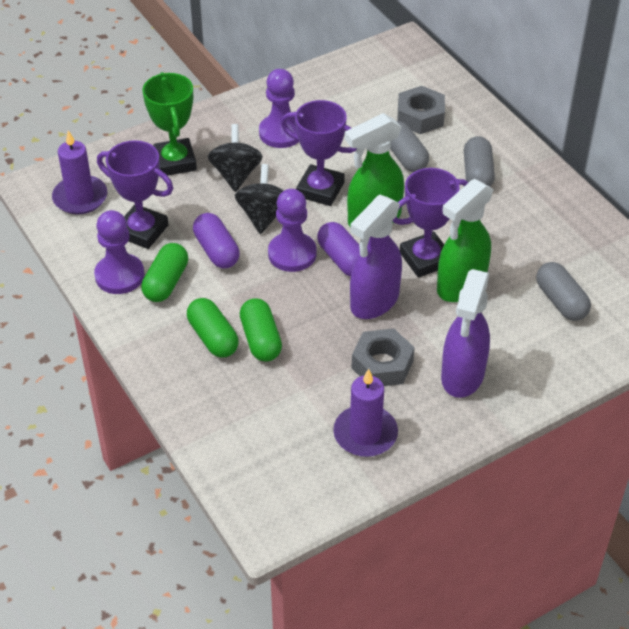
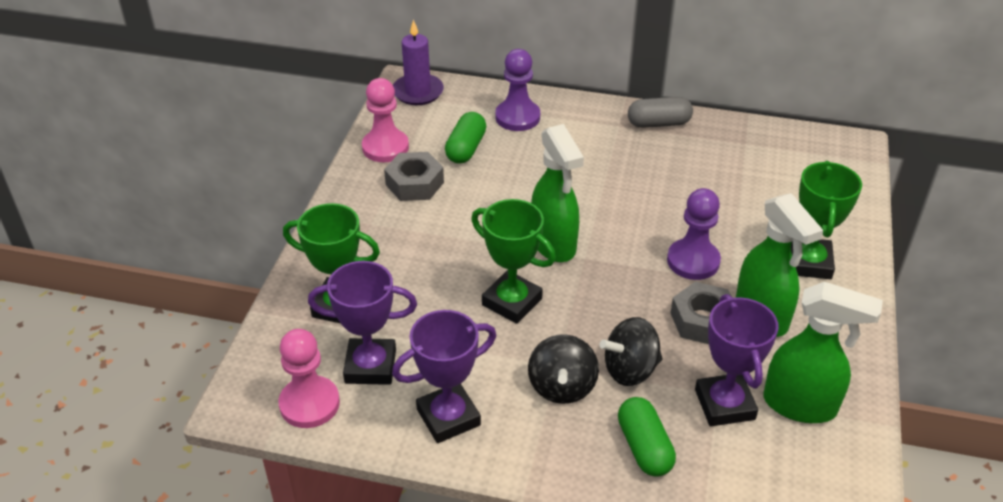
green capsule: [141,243,188,302] [187,298,239,358] [240,298,282,362] = 3 -> [445,112,486,164] [618,397,676,477] = 2
green spray bottle: [345,113,404,226] [437,179,494,302] = 2 -> [531,124,584,262] [736,193,823,337] [763,282,883,423] = 3
green trophy: [142,72,197,176] = 1 -> [283,203,380,323] [471,199,556,324] [791,161,862,279] = 3
grey capsule: [390,121,429,172] [464,136,495,187] [536,262,591,321] = 3 -> [628,97,693,128] = 1
pink pawn: none = 0 -> [279,329,340,428] [362,78,409,162] = 2
purple candle: [52,130,107,214] [333,369,398,457] = 2 -> [393,20,444,105] = 1
purple capsule: [193,213,240,269] [317,222,360,277] = 2 -> none = 0
purple pawn: [94,210,145,294] [259,69,299,148] [268,189,317,272] = 3 -> [495,49,540,131] [667,188,721,280] = 2
purple spray bottle: [350,195,402,319] [441,269,490,398] = 2 -> none = 0

